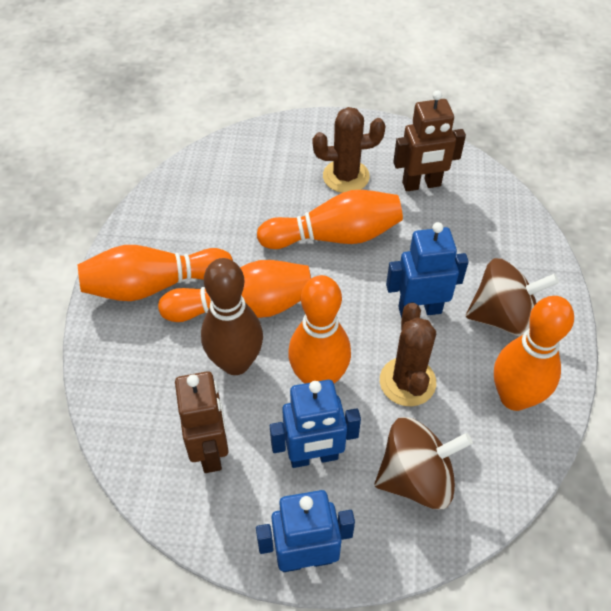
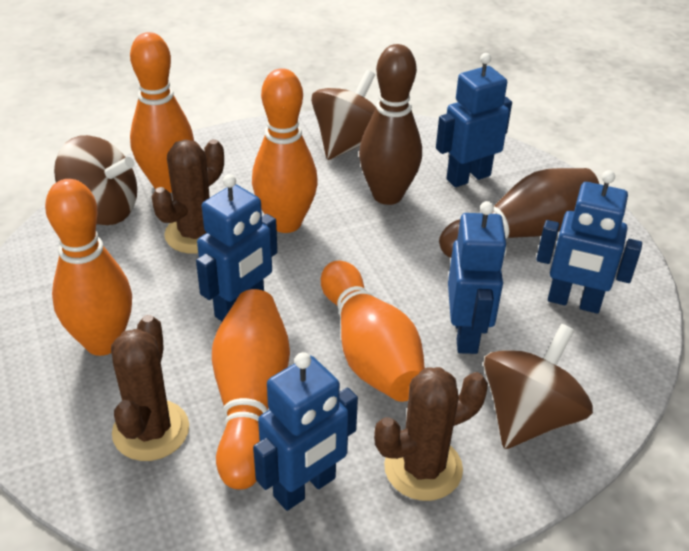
blue robot: [256,490,355,572] [270,380,361,468] [386,222,469,318] = 3 -> [196,174,277,321] [253,352,358,511] [436,53,512,187] [448,201,507,354] [536,170,642,314] = 5
brown bowling pin: [201,258,263,375] = 1 -> [359,44,422,205] [439,168,599,258] = 2
brown cactus: [313,107,385,193] [380,302,436,406] = 2 -> [111,315,189,461] [151,139,224,254] [374,367,488,501] = 3
brown robot: [175,371,228,473] [393,90,466,191] = 2 -> none = 0
brown spinning top: [375,417,473,509] [466,258,559,337] = 2 -> [54,135,137,225] [311,70,376,160] [483,324,593,449] = 3

